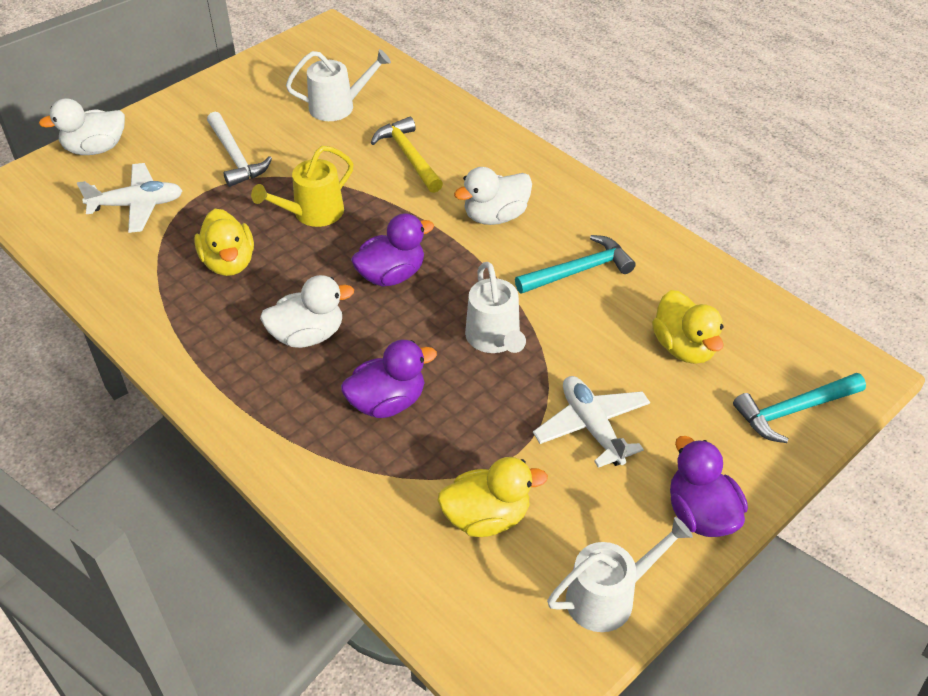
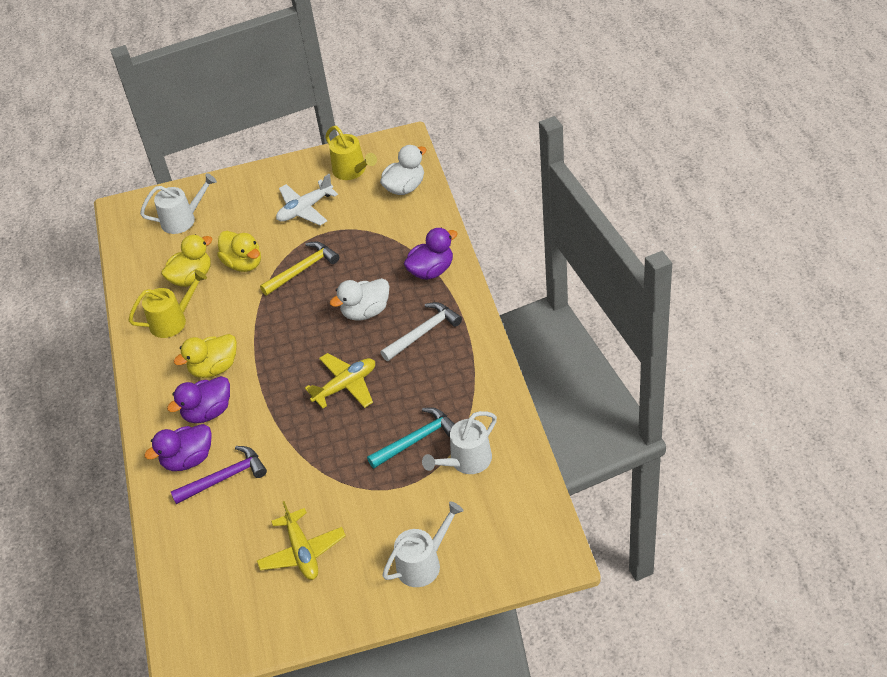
purple hammer: none = 0 -> [171,446,267,504] = 1
turquoise hammer: [515,235,636,294] [733,373,866,443] = 2 -> [367,407,455,468] = 1
white duck: [39,98,125,155] [260,275,354,348] [454,167,532,225] = 3 -> [330,278,390,320] [380,145,427,195] = 2
white plane: [77,163,183,233] [533,376,650,468] = 2 -> [276,174,338,225] = 1
yellow plane: none = 0 -> [257,501,346,580] [305,353,375,409] = 2
yellow watering can: [251,146,353,227] = 1 -> [128,270,207,338] [325,126,377,180] = 2

